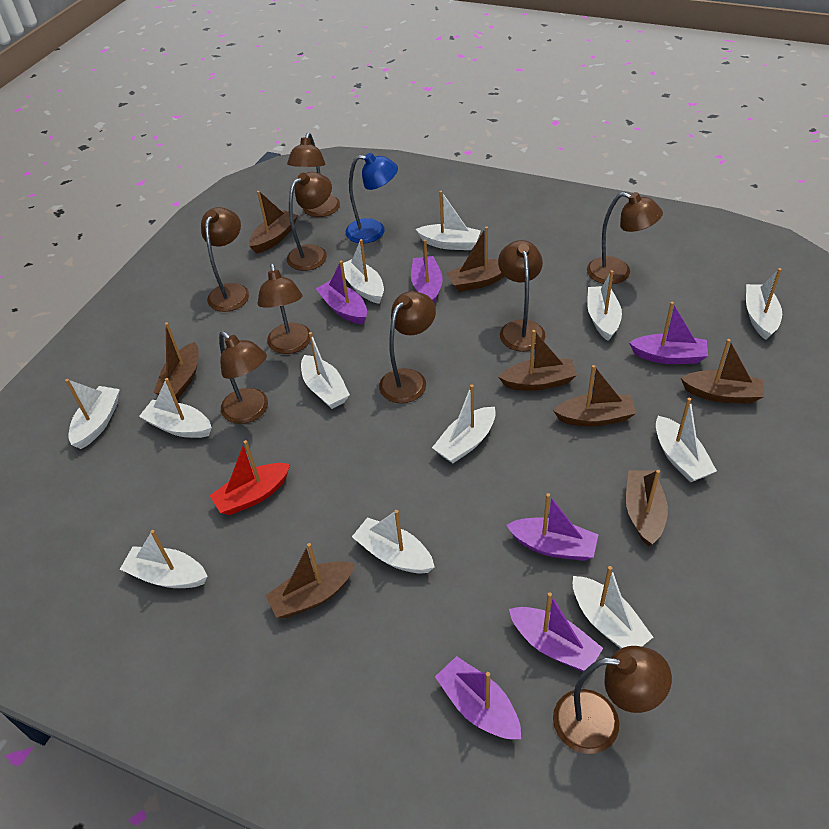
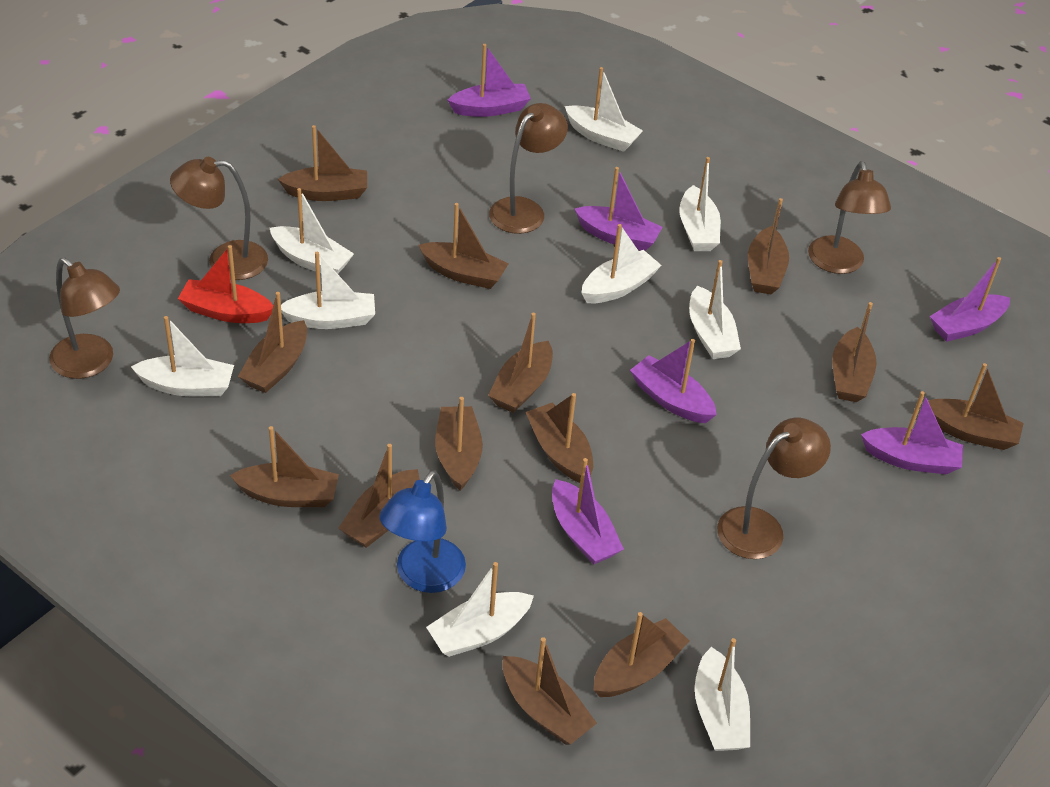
brown boat: [153,322,199,400] [249,191,298,254] [265,543,355,618] [446,227,504,292] [498,330,577,391] [553,365,636,427] [626,470,668,547] [681,339,764,404] = 8 -> [230,426,339,507] [238,292,307,393] [278,125,367,201] [338,444,420,548] [419,203,508,289] [435,397,483,491] [488,313,553,413] [503,637,597,745] [526,393,593,483] [594,612,689,697] [748,198,789,294] [832,302,877,402] [928,363,1024,450] = 13
brown lamp: [201,207,249,312] [219,331,268,424] [258,264,310,354] [287,133,340,217] [287,172,332,271] [379,291,436,403] [498,240,545,351] [553,646,672,754] [587,192,663,284] = 9 -> [49,258,120,379] [170,157,268,280] [489,103,568,234] [717,418,831,559] [808,161,891,274] = 5
white boat: [65,379,120,449] [120,530,208,588] [139,378,212,438] [301,332,350,409] [343,239,384,304] [352,510,434,574] [416,191,481,250] [432,384,496,463] [573,566,653,649] [587,270,622,341] [656,398,717,482] [746,268,782,340] = 12 -> [131,316,234,396] [270,188,354,274] [281,252,375,329] [426,562,534,657] [565,67,643,152] [581,224,662,303] [679,157,721,251] [689,260,741,359] [695,638,750,751] = 9

